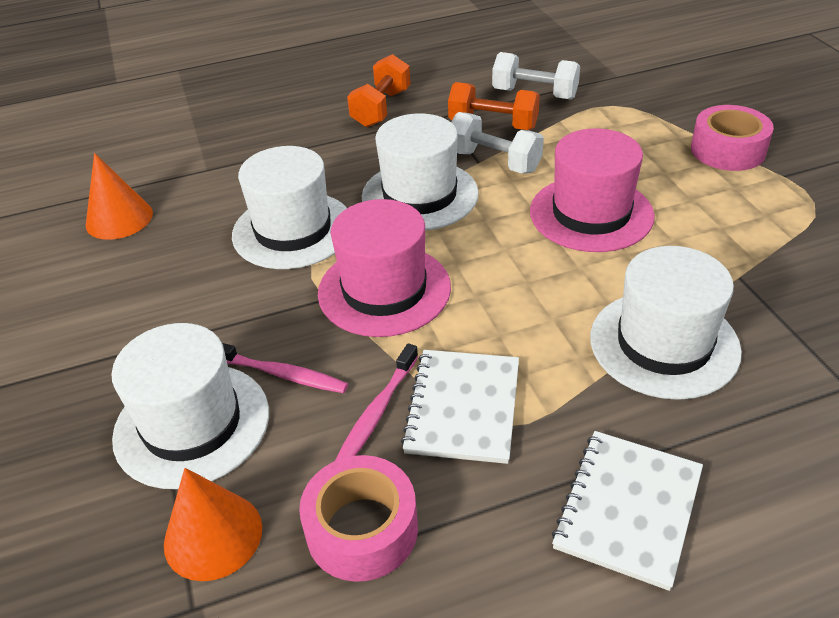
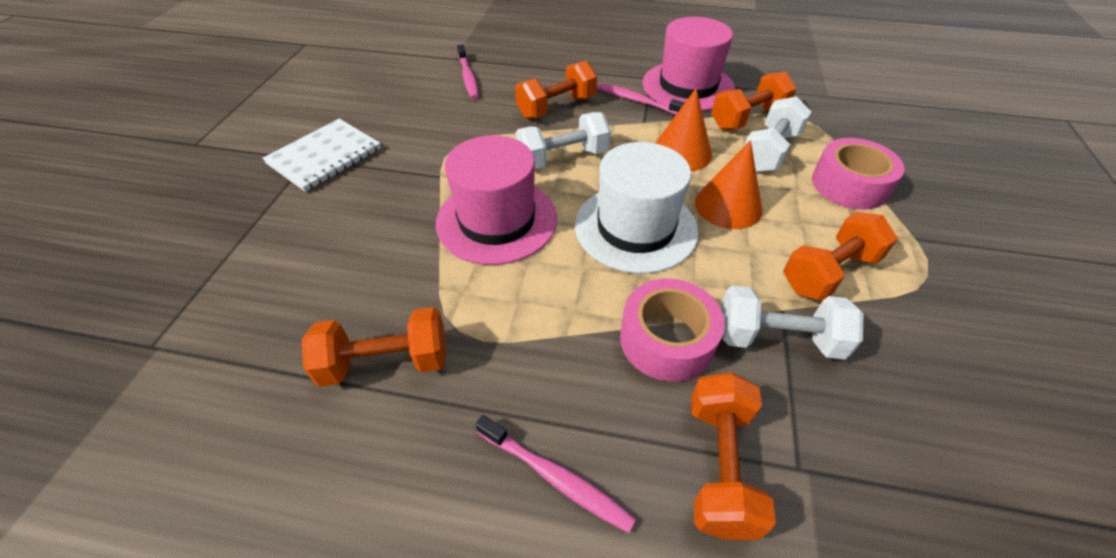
orange dumbbell: [347,54,411,127] [448,82,540,130] = 2 -> [302,307,447,387] [515,61,597,119] [691,372,776,540] [711,72,796,130] [783,212,898,301] = 5
pink toothbrush: [222,343,348,393] [335,343,418,461] = 2 -> [457,44,478,99] [475,415,636,533] [597,83,684,115] = 3
white dumbbell: [451,112,544,174] [492,52,580,100] = 2 -> [516,112,611,169] [721,286,864,360] [744,96,811,172] = 3
white hat: [112,323,269,489] [232,146,347,269] [362,113,479,231] [590,246,742,400] = 4 -> [575,142,698,274] = 1
white notebook: [401,350,519,464] [552,431,703,591] = 2 -> [262,119,381,192] = 1

